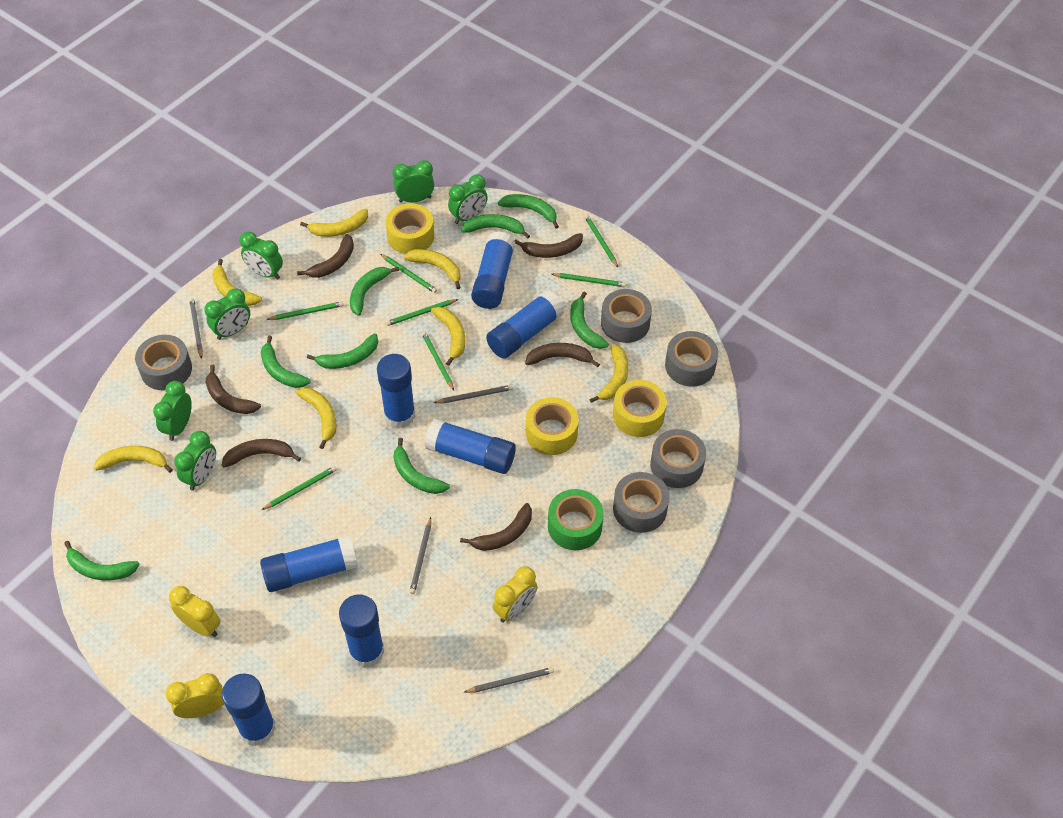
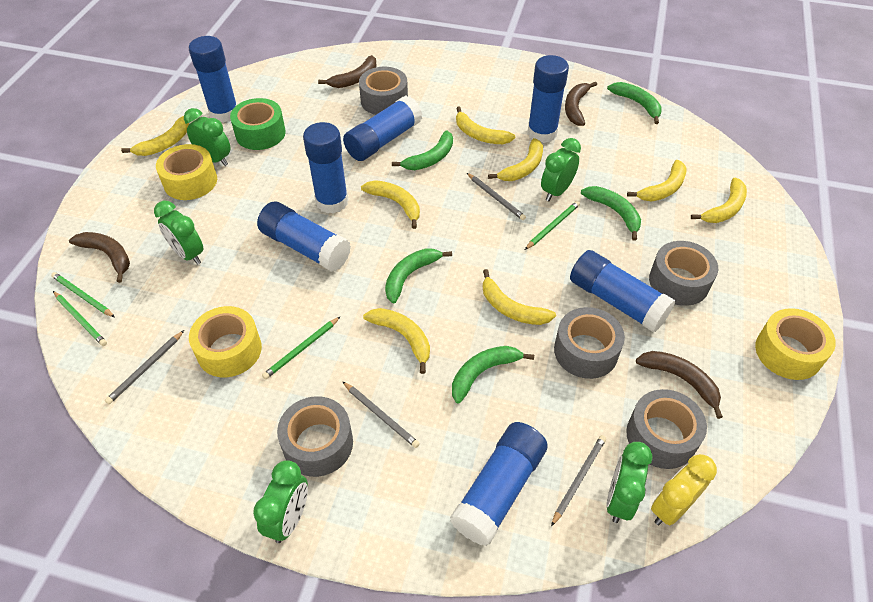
brown banana: [205,365,261,414] [222,439,301,468] [297,234,354,278] [460,503,532,551] [514,233,583,258] [525,343,600,368] = 6 -> [69,232,130,283] [318,55,377,88] [565,82,597,126] [636,351,723,419] = 4
green banana: [64,541,140,580] [261,336,311,388] [307,333,378,369] [350,267,399,316] [393,438,450,494] [461,214,530,238] [498,194,559,228] [570,292,609,349] = 8 -> [385,248,452,303] [392,131,453,170] [452,346,534,403] [581,186,641,241] [607,82,661,124] = 5
green clock: [153,381,192,441] [174,431,216,490] [204,288,250,340] [240,232,283,279] [393,160,434,203] [448,174,488,224] = 6 -> [154,201,204,265] [184,108,230,166] [253,460,308,543] [541,138,581,201] [606,442,653,523] = 5
green pencil: [262,466,337,510] [266,301,343,320] [380,254,437,293] [386,299,458,326] [422,331,454,390] [552,273,626,287] [585,215,618,267] = 7 -> [51,272,115,317] [53,291,107,346] [262,316,341,379] [525,201,580,250] = 4
yellow banana: [94,446,173,473] [212,259,262,306] [296,388,337,449] [300,208,368,237] [403,249,461,289] [431,307,465,366] [590,345,629,403] = 7 -> [121,116,189,156] [361,180,420,229] [363,308,430,374] [456,106,515,144] [483,269,556,325] [488,138,543,181] [627,160,687,201] [691,178,747,223] = 8
yellow clock: [166,673,224,718] [169,586,220,637] [493,566,538,623] = 3 -> [651,454,717,525] = 1

